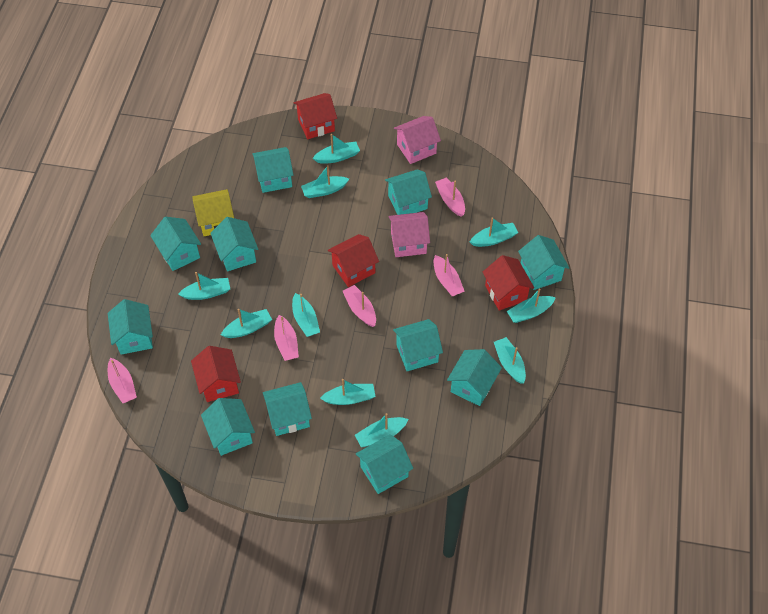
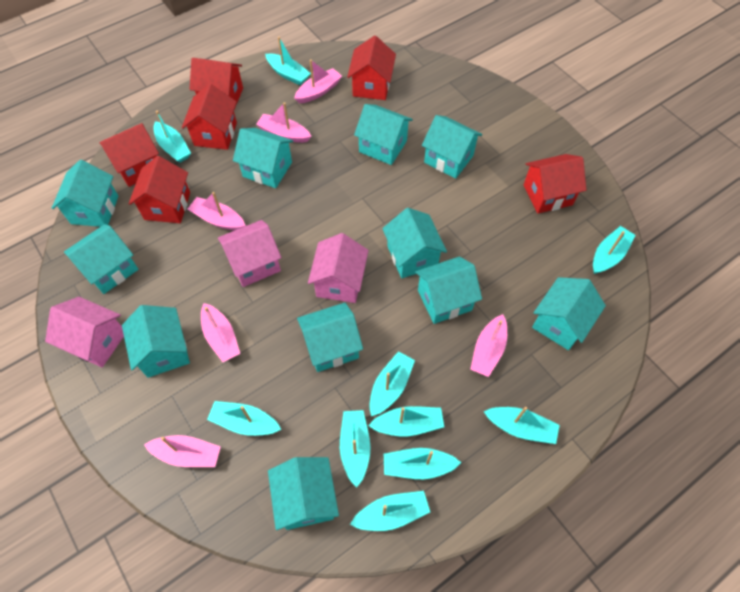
pink boat: [108,358,137,403] [274,315,299,361] [343,285,376,327] [434,254,465,296] [435,177,465,217] = 5 -> [144,435,221,467] [188,192,246,230] [201,303,240,362] [256,102,312,143] [294,59,342,103] [470,314,507,377] = 6
pink house: [388,212,430,257] [394,116,441,164] = 2 -> [45,297,124,367] [218,220,281,287] [308,233,369,303] = 3
red house: [191,346,241,402] [294,93,337,139] [328,234,379,287] [483,255,534,311] = 4 -> [100,123,159,187] [129,156,190,223] [182,84,237,150] [190,58,243,110] [347,35,396,100] [524,154,586,213] = 6
yellow house: [192,189,234,236] = 1 -> none = 0

